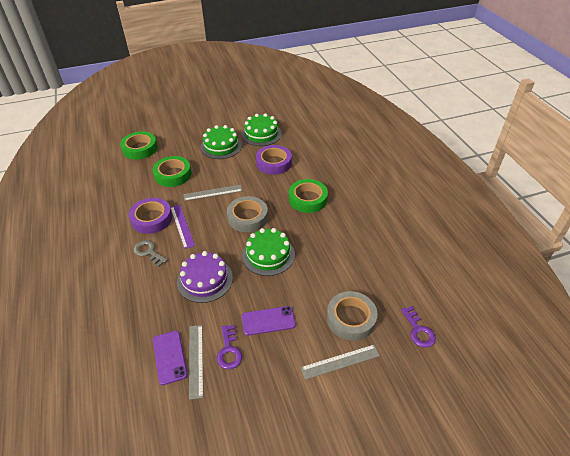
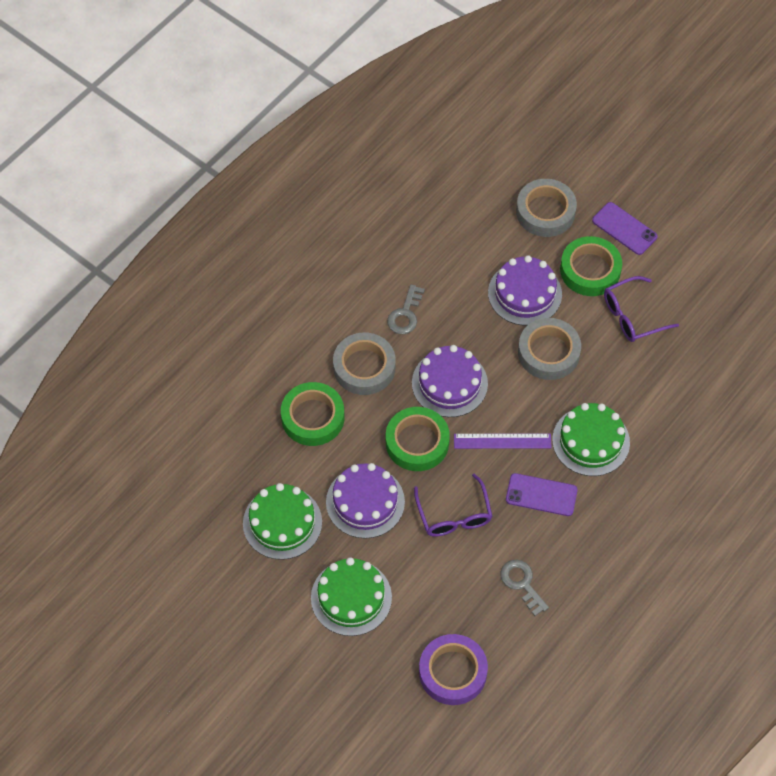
grey key: [134,240,167,267] = 1 -> [387,284,425,334] [500,560,549,616] = 2
grey ruler: [183,185,242,201] [189,325,203,400] [301,345,380,380] = 3 -> none = 0
grey tape: [227,196,268,232] [327,291,377,341] = 2 -> [333,333,396,395] [516,179,577,237] [518,318,581,380] = 3
purple cake: [177,251,233,303] = 1 -> [326,463,405,539] [412,345,488,417] [488,255,562,326] = 3
purple glasses: none = 0 -> [414,473,492,537] [604,276,679,342] = 2
purple key: [217,325,242,369] [401,306,436,348] = 2 -> none = 0
purple tape: [129,198,172,234] [256,145,292,175] = 2 -> [419,634,488,705] = 1

